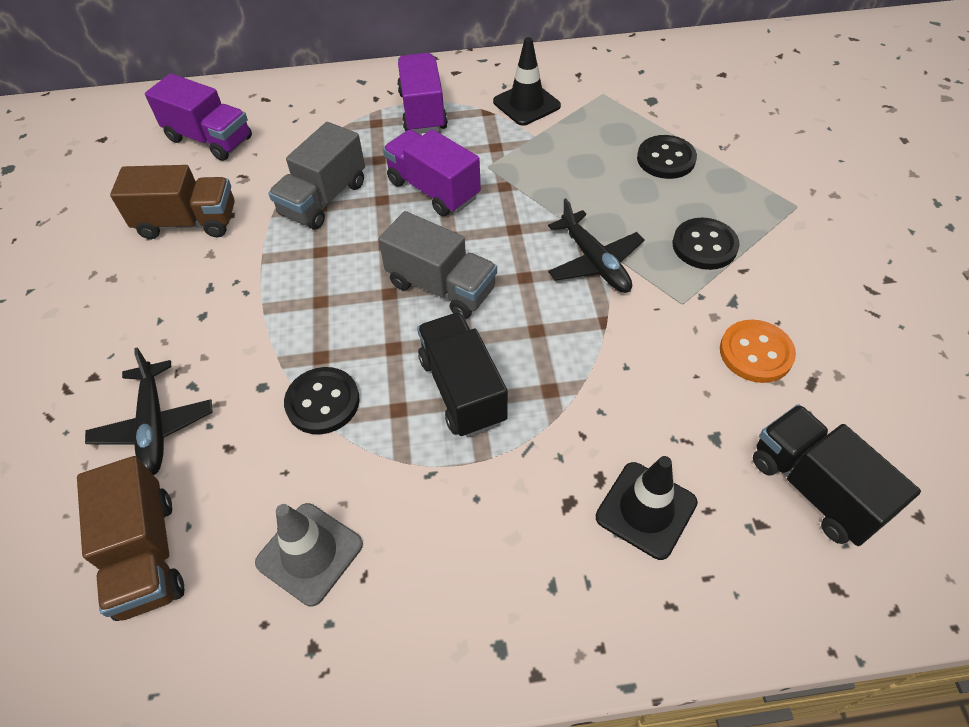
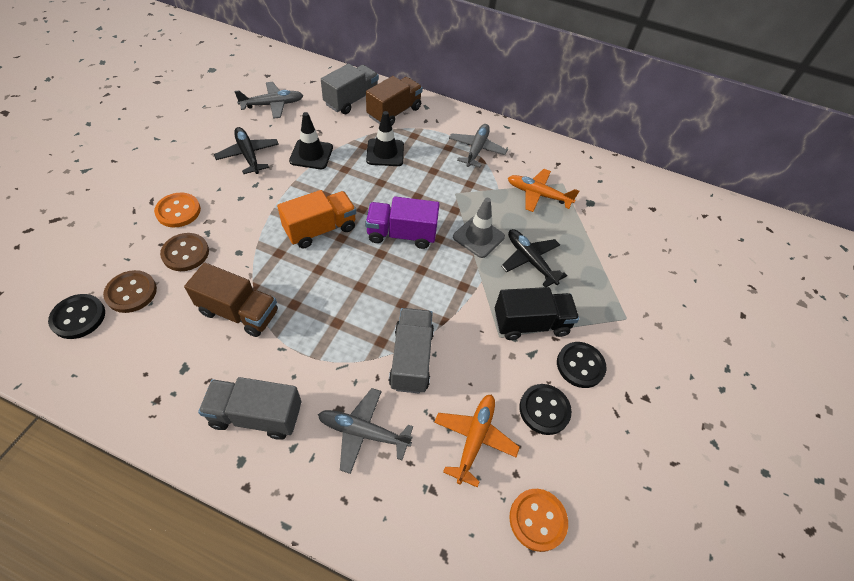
black truck: [417,312,508,437] [753,404,921,546] = 2 -> [495,287,579,340] = 1
brown button: none = 0 -> [103,270,157,313] [160,233,209,271] = 2
grey plane: none = 0 -> [235,82,303,119] [318,388,413,474] [449,124,507,167] = 3
grey truck: [268,122,365,230] [378,211,497,319] = 2 -> [198,377,301,440] [321,64,379,114] [389,308,434,393] = 3
orange button: [720,320,796,383] = 1 -> [154,193,201,227] [509,489,568,552] = 2
orange plane: none = 0 -> [434,395,520,487] [508,169,579,212] = 2
orange truck: none = 0 -> [277,190,356,248] = 1
purple truck: [145,73,252,161] [383,129,481,216] [397,53,448,134] = 3 -> [365,197,439,249] = 1

